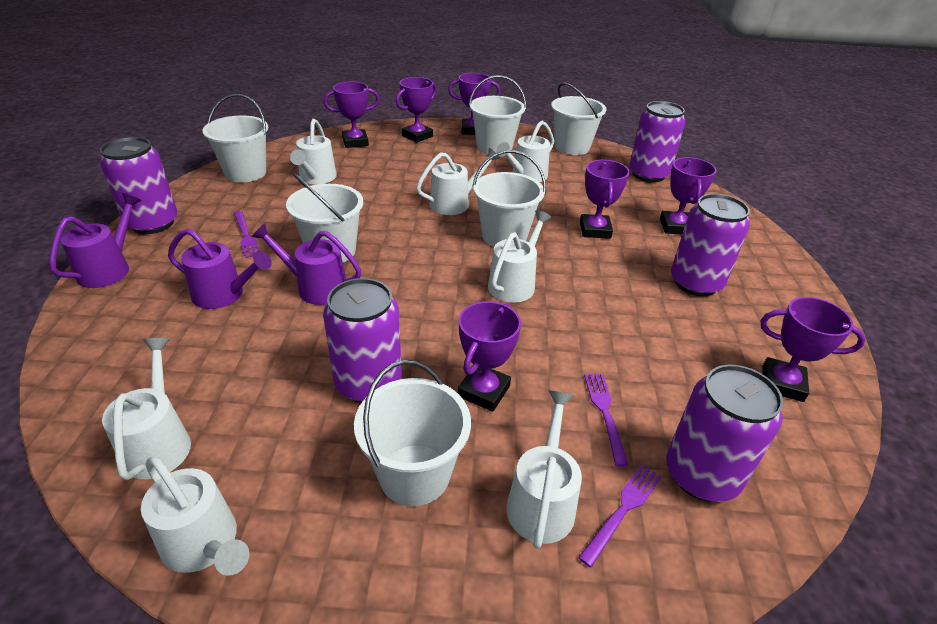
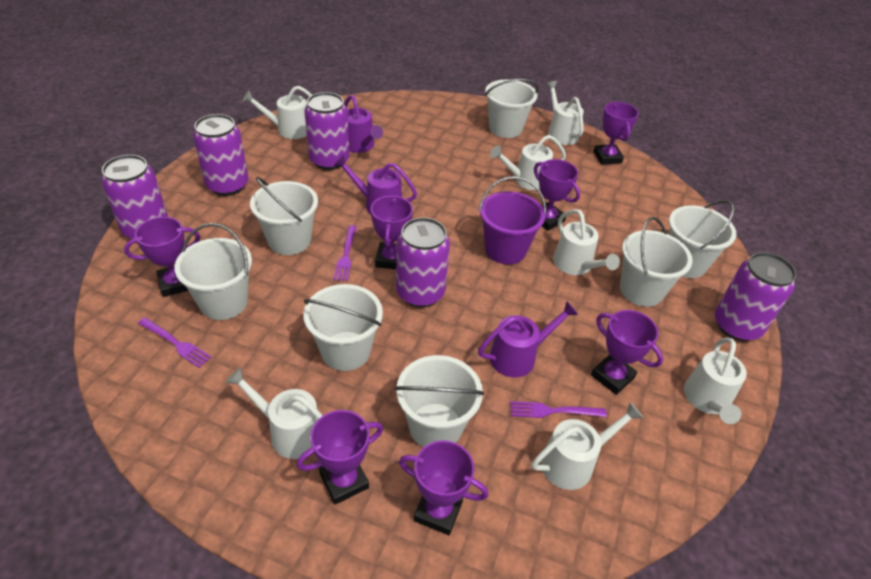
purple bucket: none = 0 -> [479,176,546,264] = 1
white bucket: [202,94,268,183] [286,173,363,263] [354,360,471,506] [469,75,526,154] [472,150,546,247] [551,83,607,155] = 6 -> [174,223,252,320] [250,177,318,255] [303,284,383,371] [395,355,484,447] [485,79,539,138] [620,217,693,307] [669,200,737,278] = 7

